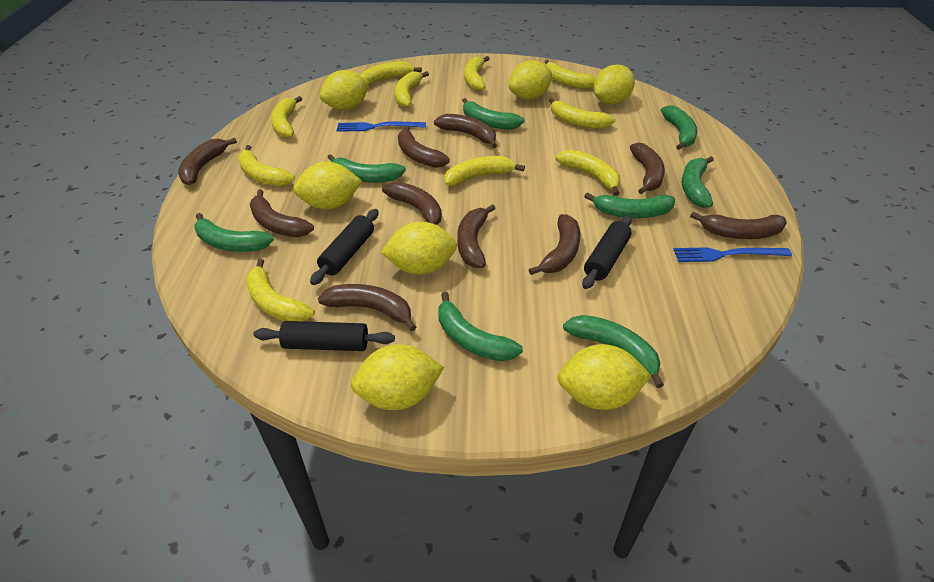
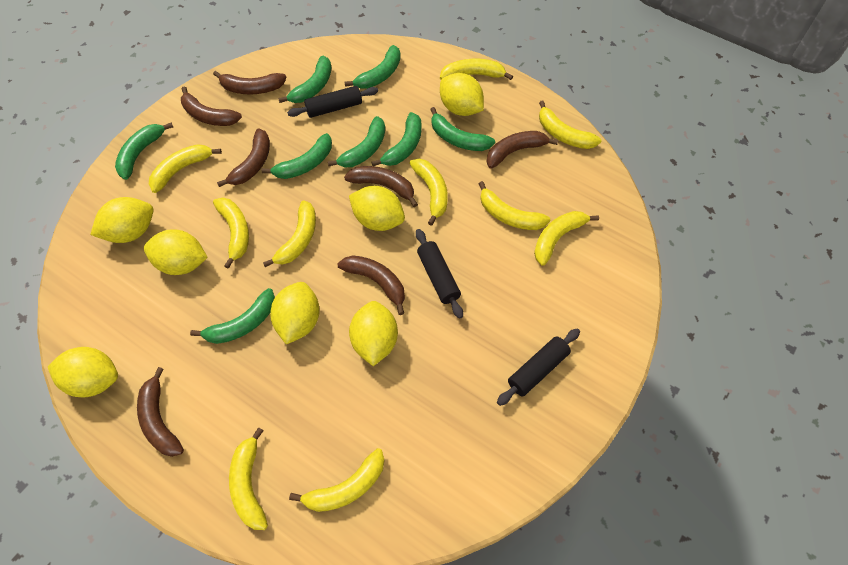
blue fork: [337,122,426,132] [673,247,792,262] = 2 -> none = 0
brown banana: [178,138,237,185] [250,189,314,237] [318,284,416,331] [382,181,442,225] [398,125,450,168] [434,114,497,148] [457,204,496,268] [529,214,580,275] [630,143,665,194] [690,212,787,239] = 10 -> [137,367,184,457] [181,86,242,126] [213,71,286,95] [217,128,270,187] [337,255,405,315] [344,166,418,207] [487,131,558,169] = 7

